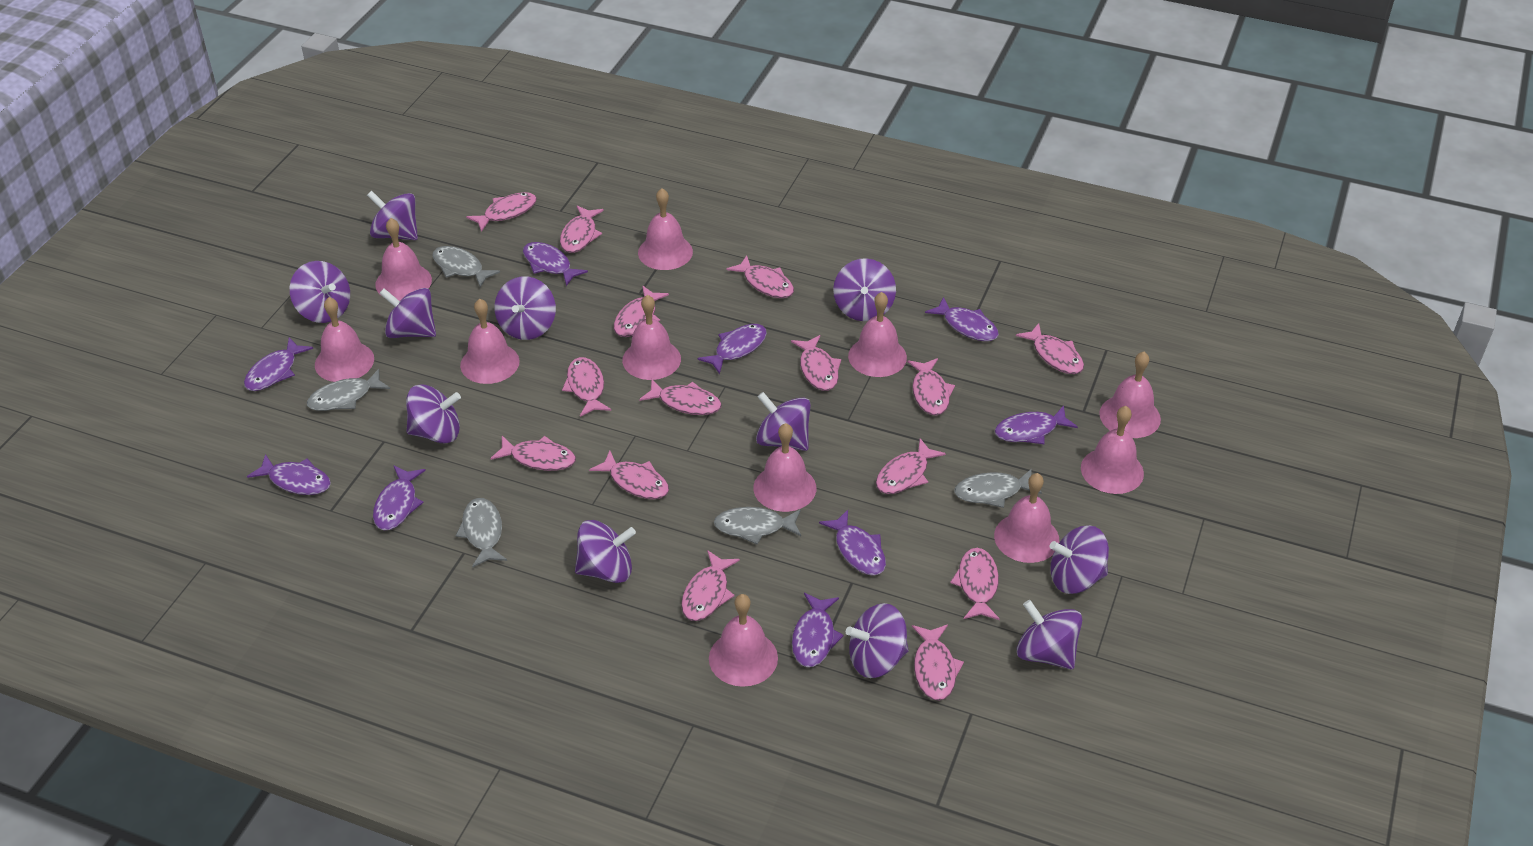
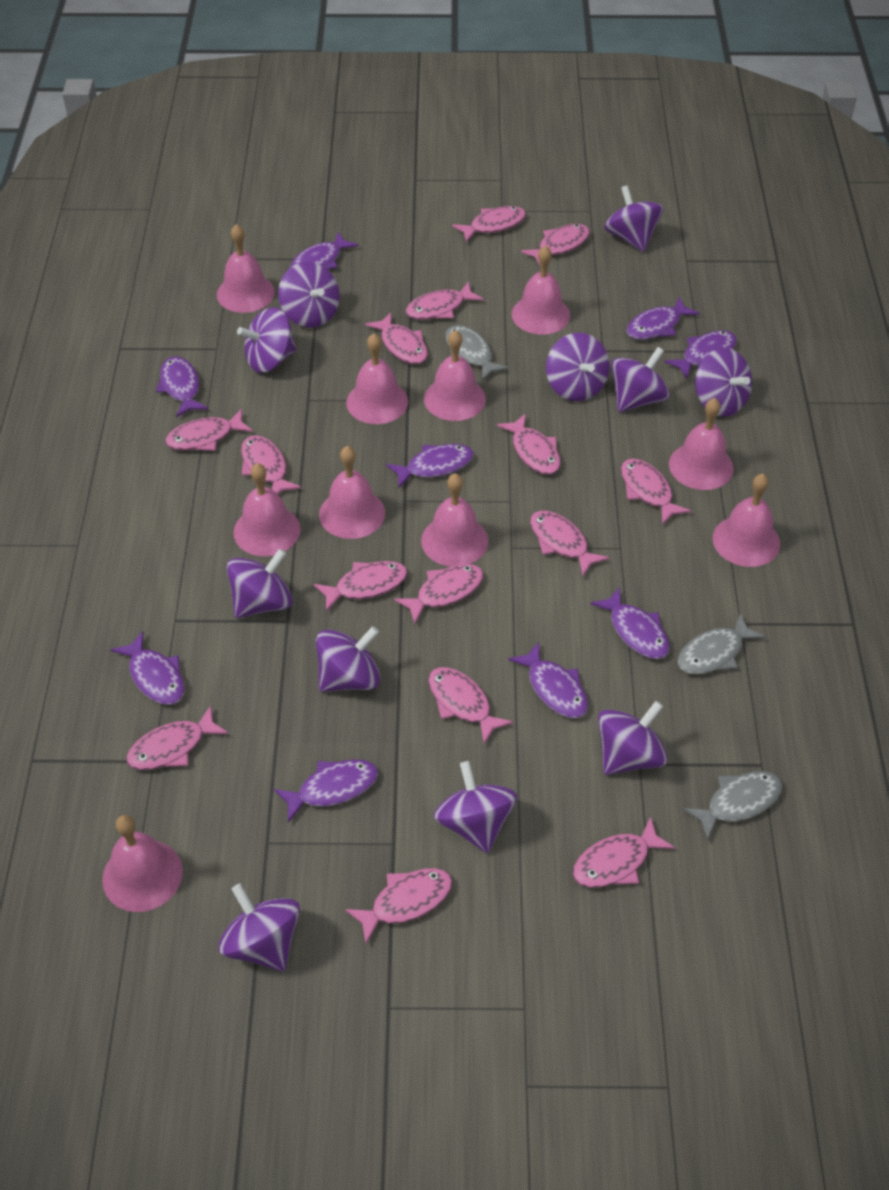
grey fish: [307,369,390,411] [433,246,500,287] [455,498,507,567] [714,507,801,544] [955,469,1042,508] = 5 -> [446,325,509,381] [678,613,766,674] [683,771,782,841] = 3
pink bell: [315,297,374,382] [375,218,432,301] [460,299,519,384] [622,295,681,380] [638,188,693,270] [709,594,778,687] [753,423,816,512] [848,292,907,377] [994,473,1059,563] [1081,406,1144,494] [1099,352,1161,438] = 11 -> [102,815,183,912] [217,224,275,313] [233,463,300,556] [319,446,385,539] [346,333,408,424] [421,473,488,567] [424,330,486,421] [512,245,570,335] [669,398,733,490] [713,474,780,567] = 10

